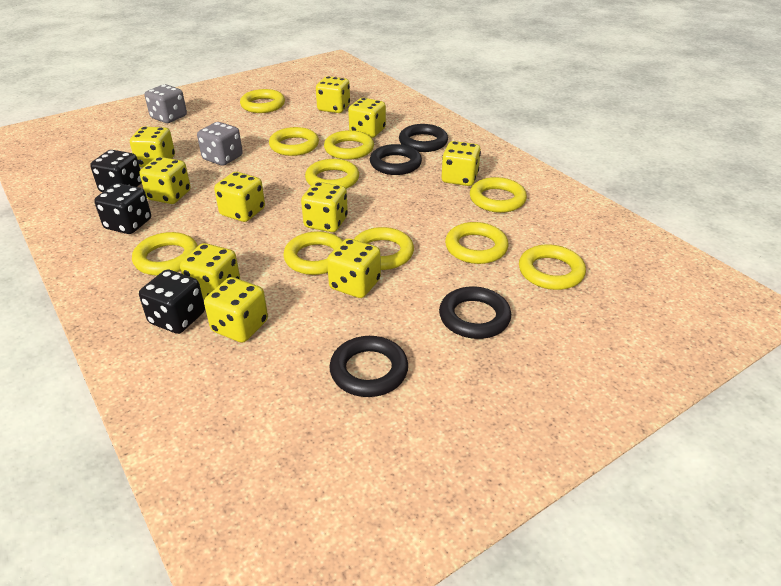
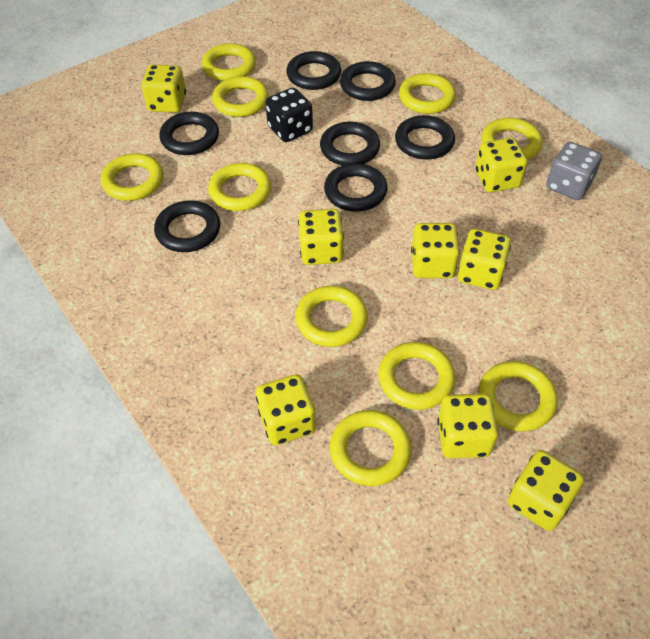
black dice: [90,150,142,192] [94,183,151,234] [139,270,205,334] = 3 -> [265,87,313,142] = 1
black ring: [329,336,408,397] [370,144,422,175] [399,124,448,152] [439,286,511,339] = 4 -> [154,200,220,252] [159,112,219,155] [286,51,341,90] [320,122,380,165] [324,163,387,212] [340,61,396,101] [395,115,455,160] = 7
grey dice: [145,84,187,123] [197,122,243,166] = 2 -> [546,142,602,200] = 1
yellow dice: [130,127,175,167] [139,157,191,204] [180,243,240,299] [204,277,268,343] [214,172,265,222] [301,182,348,232] [316,76,350,113] [327,238,381,298] [348,98,386,138] [441,141,481,186] = 10 -> [141,64,186,113] [256,374,316,445] [298,209,344,265] [411,223,460,278] [437,394,498,458] [458,229,511,290] [475,138,527,192] [508,450,584,531] = 8

